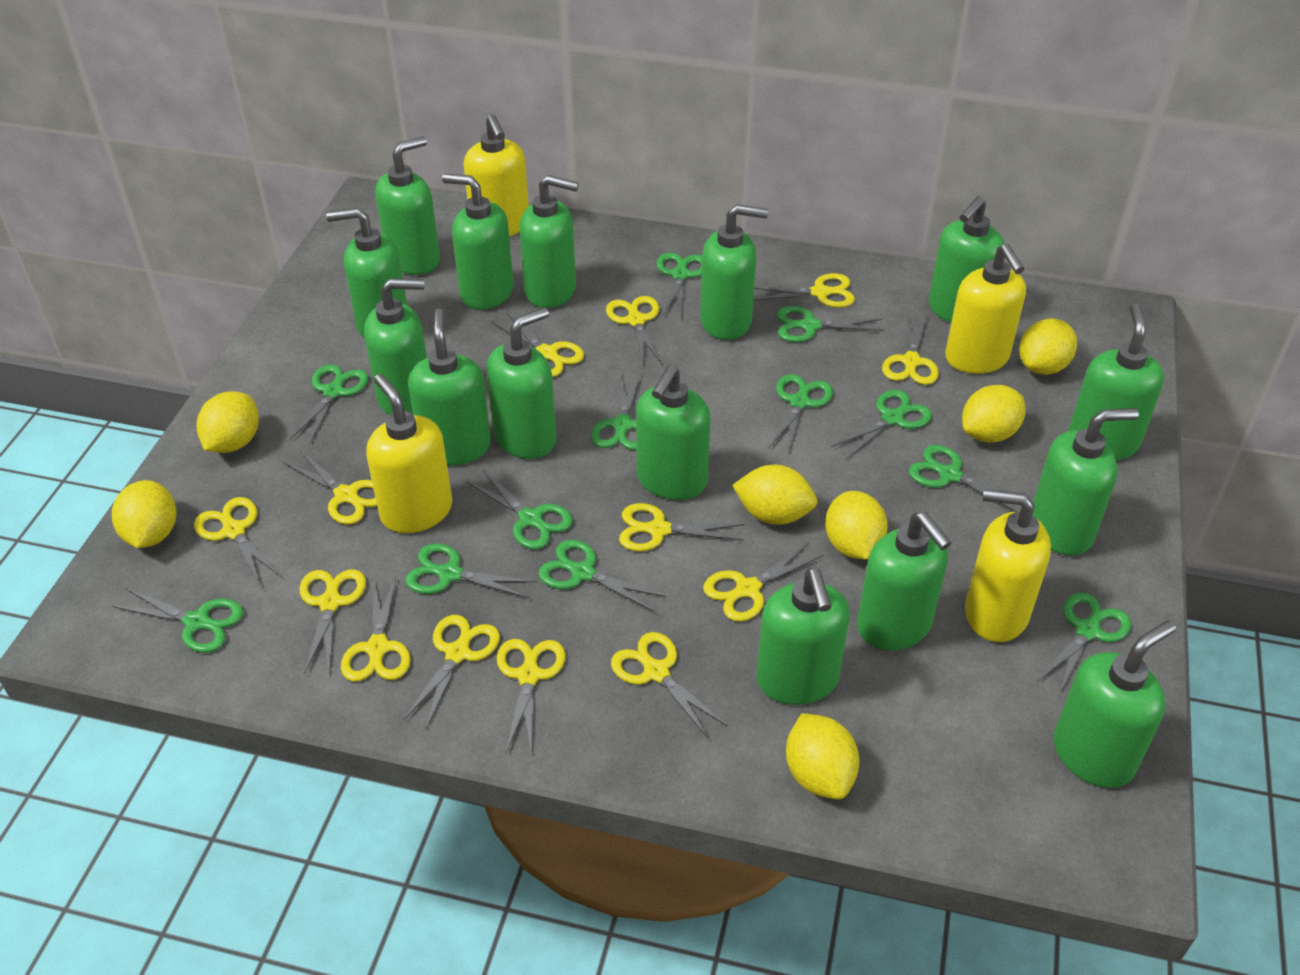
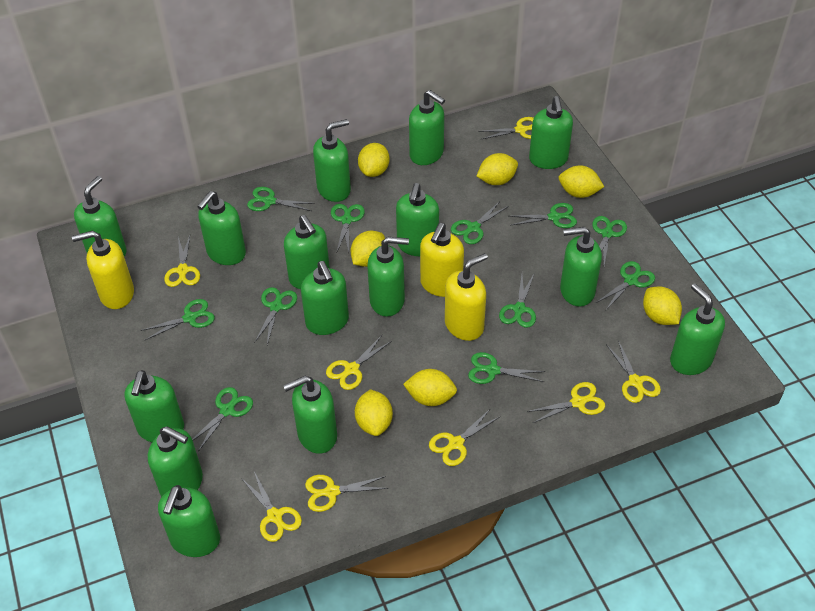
green scissors: [112,588,244,653] [290,364,368,445] [405,543,537,598] [467,470,573,549] [538,540,666,612] [591,372,641,450] [657,253,702,319] [768,374,833,454] [777,306,884,342] [831,390,932,459] [909,445,1019,512] [1037,592,1131,695] = 12 -> [140,299,215,340] [192,387,253,452] [247,187,315,211] [254,287,297,345] [331,204,365,253] [451,201,509,244] [468,352,545,384] [499,274,536,328] [510,203,577,228] [592,216,627,266] [596,261,655,310] = 11
yellow scissors: [194,497,282,585] [284,450,377,524] [299,569,366,674] [341,574,411,682] [403,615,500,728] [492,313,584,377] [497,639,566,756] [606,296,662,364] [611,632,727,738] [619,503,744,552] [703,542,824,622] [753,273,855,308] [882,314,939,385] = 13 -> [164,236,200,287] [241,472,302,542] [305,475,388,512] [326,335,392,390] [429,408,499,466] [478,117,534,139] [527,382,605,423] [606,341,661,403] = 8
yellow soap dispenser: [366,374,452,533] [464,114,529,236] [945,244,1026,374] [965,489,1051,642] = 4 -> [72,231,134,309] [420,223,464,297] [445,253,488,341] = 3

